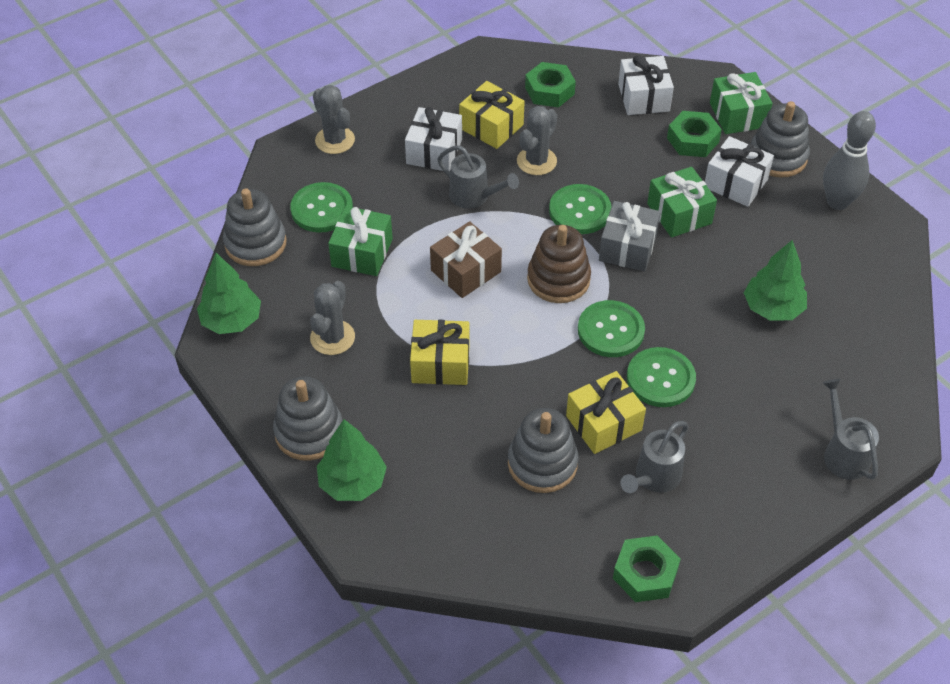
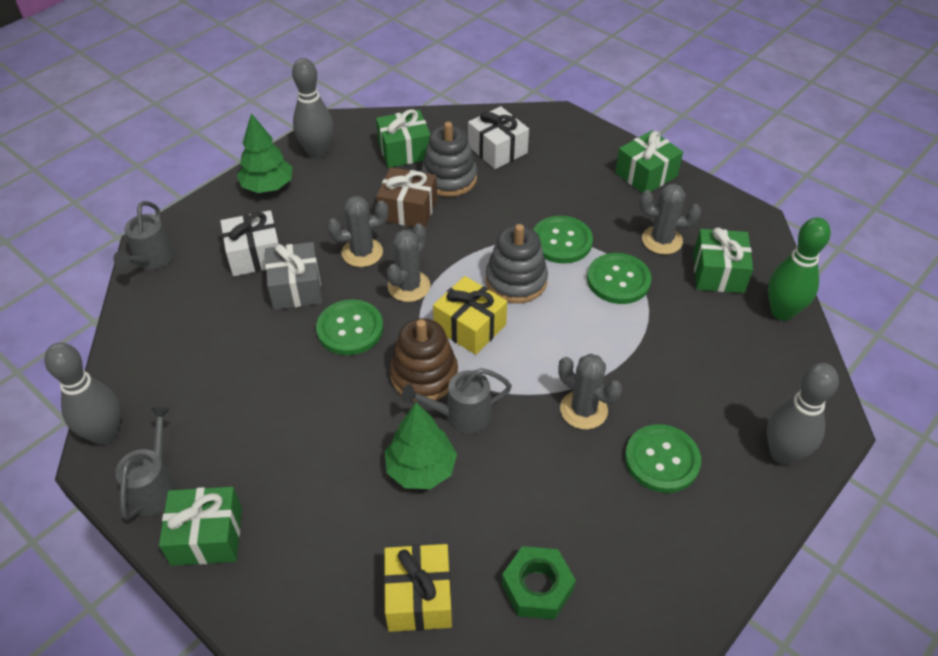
green bowling pin: none = 0 -> [768,217,831,321] = 1
green gift: [328,206,393,276] [647,167,717,238] [710,72,773,134] = 3 -> [159,487,242,566] [376,109,430,168] [615,130,683,193] [693,228,753,293] = 4
green nut: [525,62,576,108] [613,535,681,602] [667,111,722,157] = 3 -> [502,546,576,619] = 1
green tree: [197,253,261,334] [317,419,387,501] [744,240,807,321] = 3 -> [237,113,292,193] [385,403,457,489] = 2
grey bowling pin: [823,111,876,210] = 1 -> [44,343,120,445] [292,58,333,158] [767,363,839,465] = 3
grey cactus: [310,281,355,355] [313,85,355,154] [517,106,557,175] = 3 -> [327,196,388,267] [387,223,430,302] [559,354,622,430] [639,183,701,254] = 4
grey stacking toy: [223,188,287,266] [273,377,343,461] [508,408,578,493] [751,101,810,178] = 4 -> [421,122,477,197] [486,224,548,303] = 2
white gift: [405,107,462,172] [618,55,674,115] [705,136,774,207] = 3 -> [220,210,279,276] [468,106,529,169] = 2
yellow gift: [410,320,470,385] [459,81,525,149] [566,371,646,454] = 3 -> [384,544,452,632] [433,276,507,355] = 2

